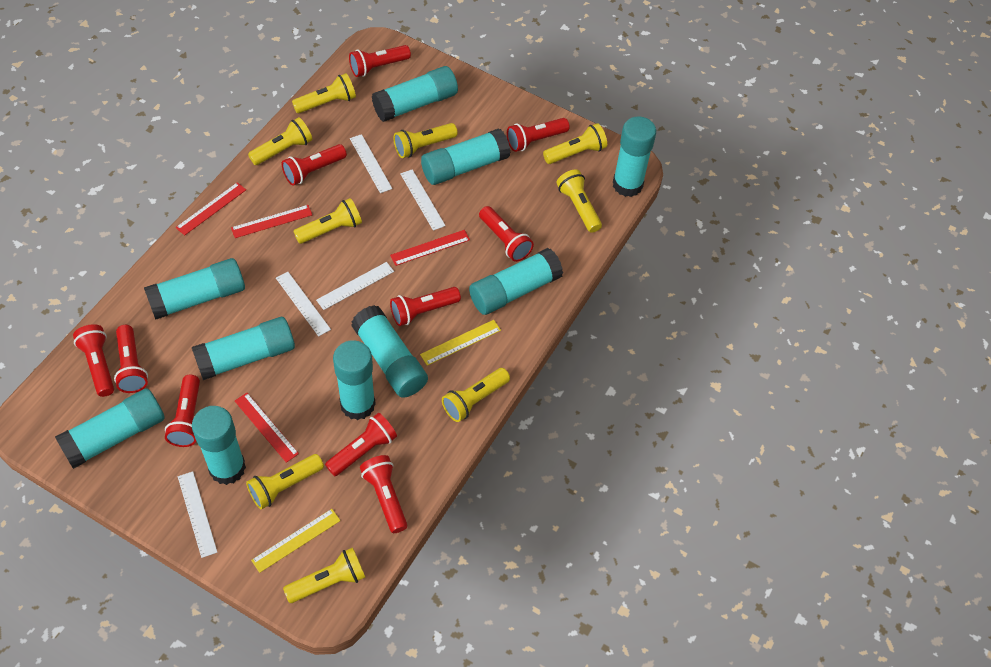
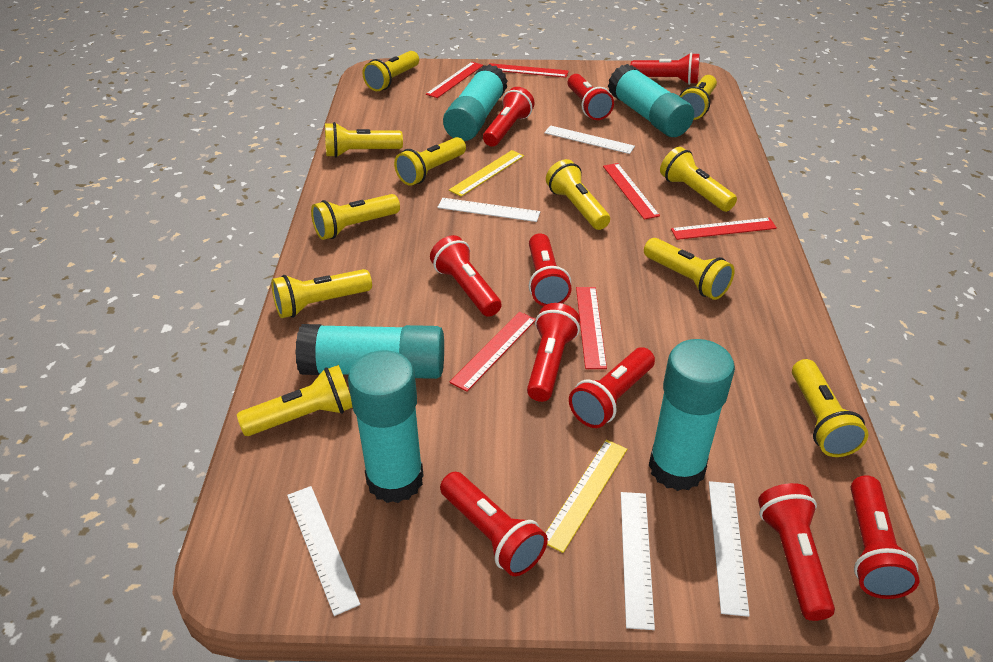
red ruler: [176,182,246,235] [231,205,312,238] [235,393,299,463] [390,230,470,266] = 4 -> [426,62,483,98] [449,312,536,392] [489,63,569,78] [576,287,607,369] [603,163,660,220] [671,218,777,240] = 6
turquoise glue stick: [55,388,165,469] [144,258,245,320] [191,317,295,380] [192,406,246,485] [333,340,376,420] [351,305,428,398] [372,66,458,122] [421,128,511,185] [469,248,563,315] [613,116,656,197] = 10 -> [295,324,444,379] [348,350,424,503] [443,64,508,141] [608,64,694,137] [649,339,735,491] = 5
yellow flashlight: [246,454,324,510] [248,117,312,165] [283,547,366,603] [292,73,356,113] [293,198,362,244] [393,123,458,158] [442,368,510,422] [543,123,607,164] [556,169,602,233] = 9 -> [237,365,353,436] [271,269,372,318] [311,194,400,240] [325,122,403,158] [362,51,419,91] [394,137,466,186] [546,159,610,230] [644,238,735,300] [660,147,737,212] [679,75,717,120] [792,359,868,457] = 11

